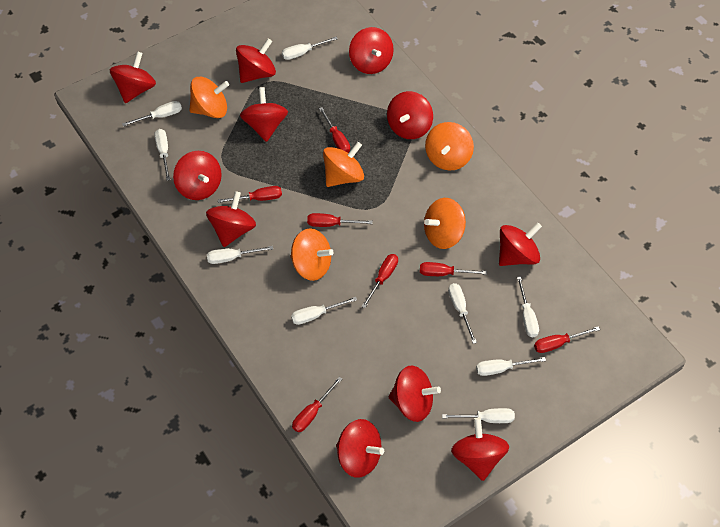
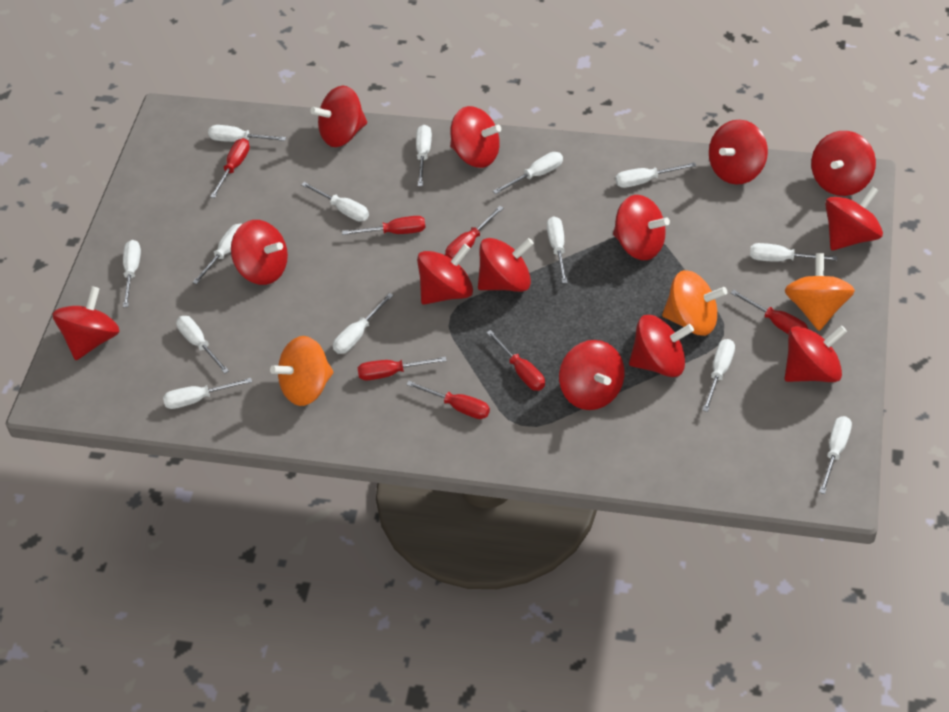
orange spinning top: [189,77,229,118] [290,228,334,281] [323,142,364,187] [424,198,466,249] [425,122,474,170] = 5 -> [270,336,334,406] [662,270,727,336] [785,253,855,331] = 3
red spinning top: [109,51,156,103] [173,151,222,200] [206,191,256,247] [236,39,276,83] [240,87,288,142] [336,419,384,478] [349,27,394,74] [387,91,433,139] [389,365,441,422] [451,417,509,481] [499,222,542,266] = 11 -> [52,286,120,360] [231,220,288,285] [310,86,367,147] [417,244,473,305] [450,106,501,168] [478,238,534,292] [559,340,625,410] [613,195,670,260] [629,315,694,377] [709,120,768,185] [785,325,847,382] [811,131,876,196] [825,186,883,250] = 13
white screwdriver: [122,101,182,126] [154,129,170,180] [207,246,273,264] [282,37,338,60] [291,297,357,325] [442,408,515,423] [448,283,477,344] [476,357,546,376] [517,276,539,337] = 9 -> [123,240,141,307] [163,378,252,409] [176,316,229,374] [193,224,242,284] [208,125,286,142] [301,182,369,222] [333,293,394,354] [416,125,432,186] [493,152,563,194] [547,216,568,284] [615,162,696,188] [702,339,735,412] [750,243,837,262] [819,416,852,494] = 14

